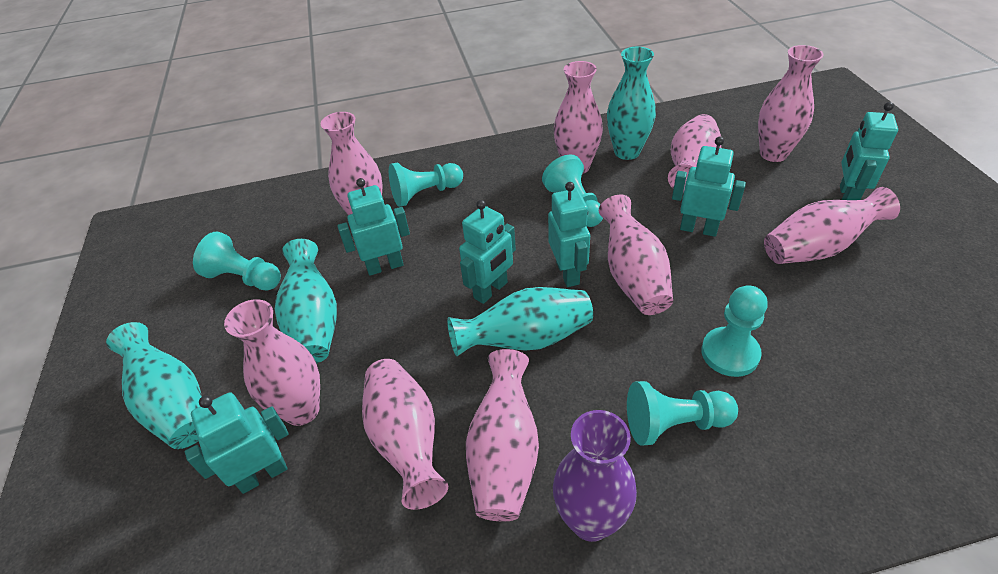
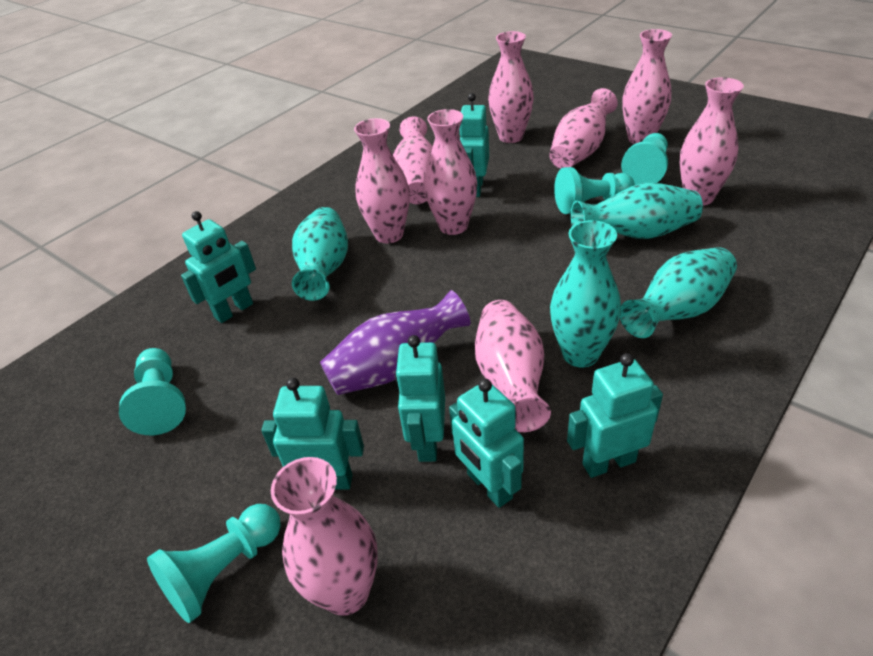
turquoise pawn: [193,232,281,291] [389,163,463,207] [542,154,603,227] [627,381,738,446] [701,285,768,377] = 5 -> [119,348,186,435] [147,504,281,623] [554,167,635,214] [621,133,668,185] = 4

